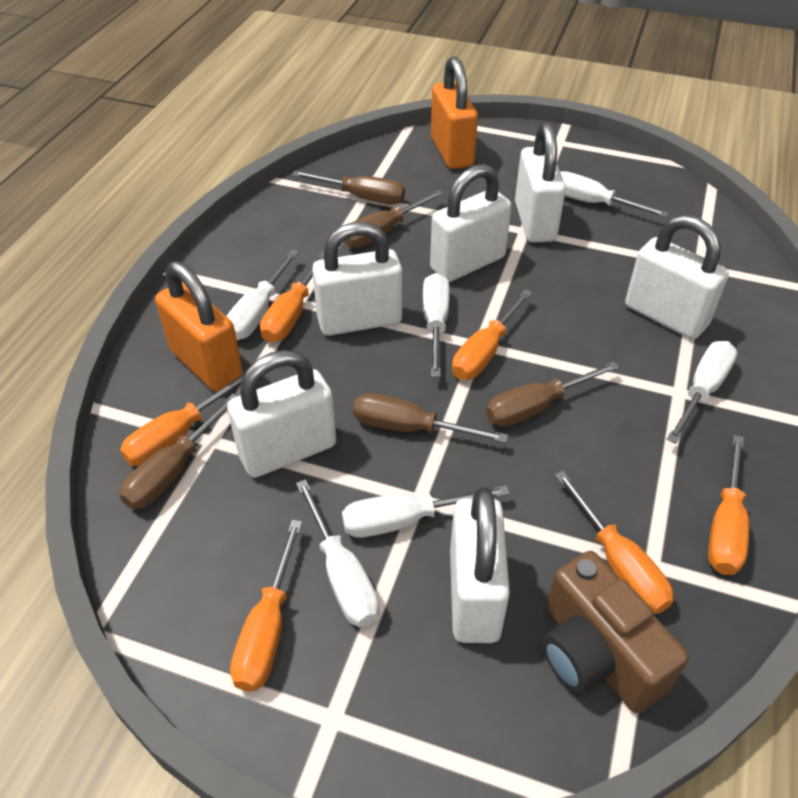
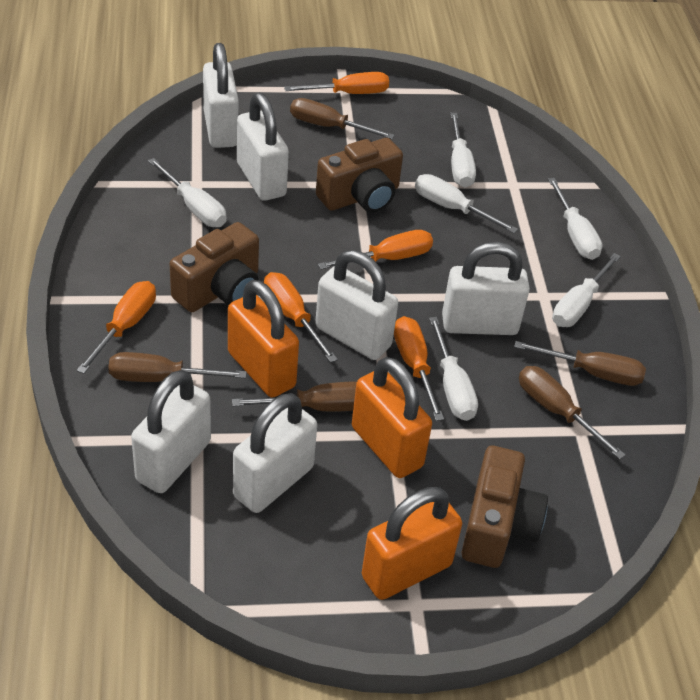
brown camera: [542,551,689,713] = 1 -> [170,222,259,312] [316,138,403,213] [462,445,548,568] = 3
orange padlock: [155,261,243,392] [431,56,478,169] = 2 -> [228,280,299,398] [352,357,432,478] [362,487,462,600] = 3
orange screwdriver: [120,371,246,466] [230,520,303,692] [260,251,324,342] [452,289,532,380] [555,471,673,614] [708,435,749,575] = 6 -> [77,281,156,374] [264,272,338,363] [284,72,389,94] [318,230,433,270] [394,316,444,421] = 5

